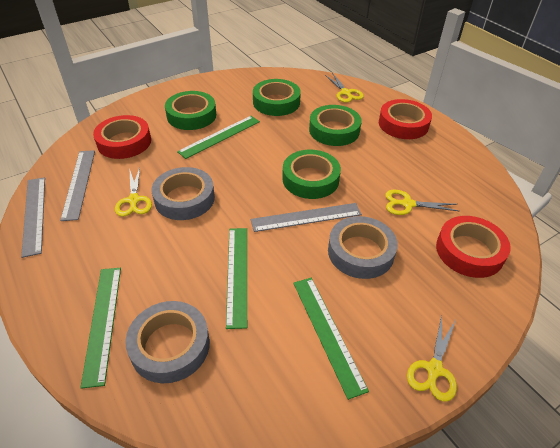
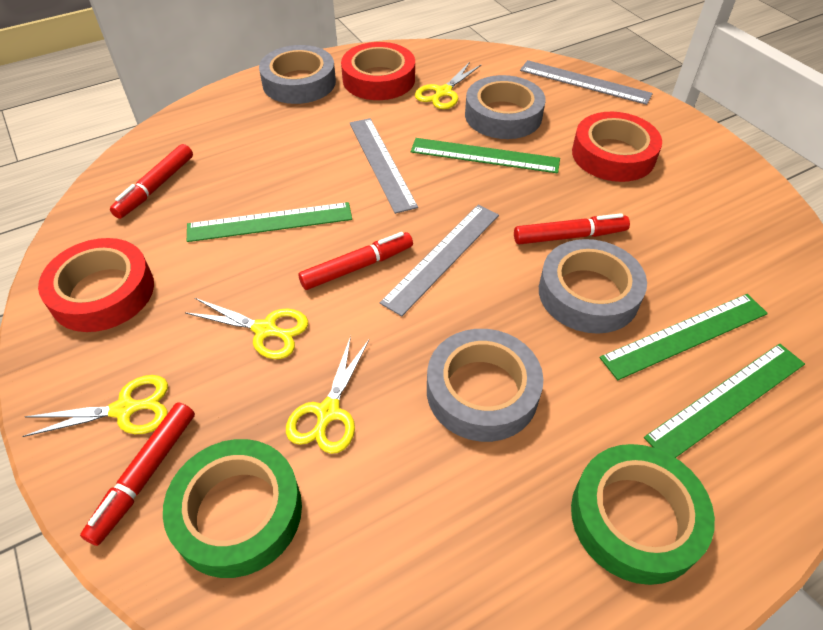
green tape: [165,91,216,130] [253,79,301,116] [282,150,341,199] [309,105,362,146] = 4 -> [163,439,302,578] [571,444,715,585] = 2
grey tape: [125,301,210,383] [152,167,215,220] [328,216,398,279] = 3 -> [259,45,336,104] [427,329,544,442] [465,75,546,139] [539,239,647,334] = 4
red marker: none = 0 -> [80,403,195,546] [110,144,193,219] [298,232,413,290] [514,213,630,244] = 4

